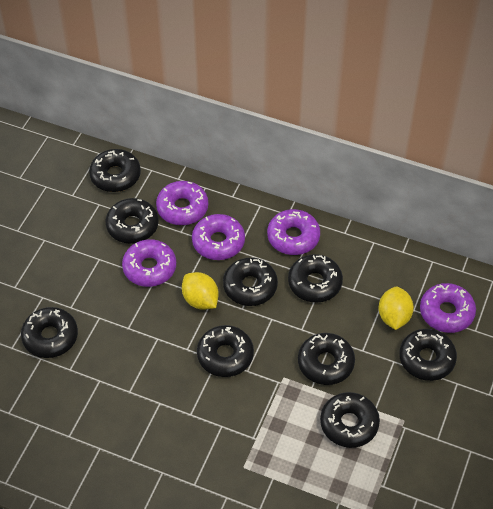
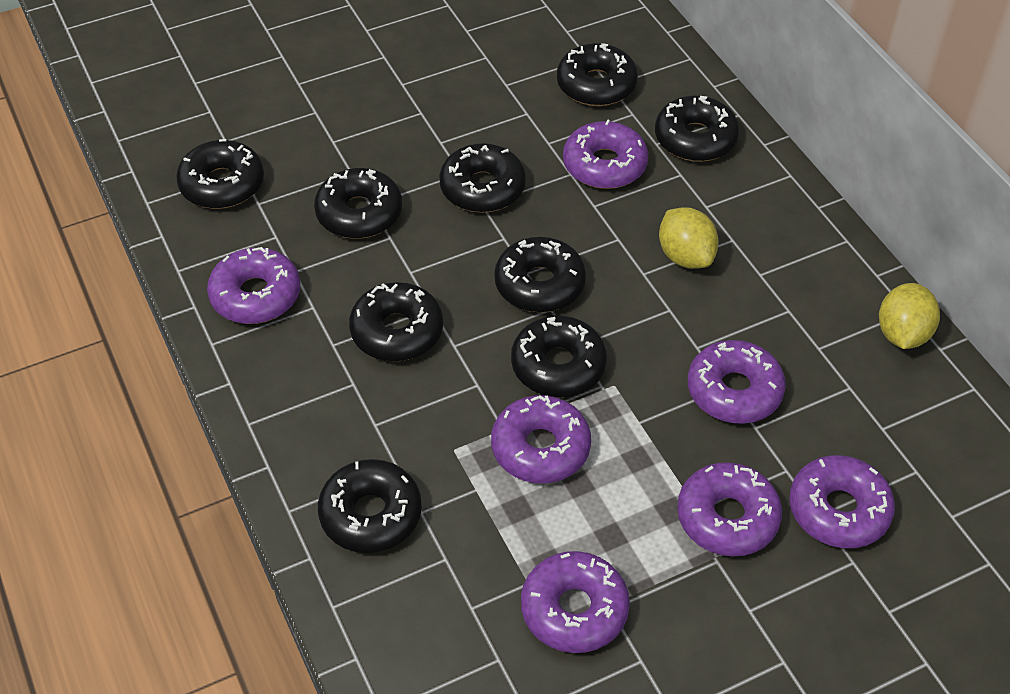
purple donut: [122,239,176,287] [156,181,208,225] [192,214,245,260] [267,209,320,255] [420,283,476,333] = 5 -> [207,247,300,324] [491,395,591,483] [521,551,630,653] [563,119,648,189] [677,462,782,556] [688,340,786,424] [789,455,895,548] = 7

